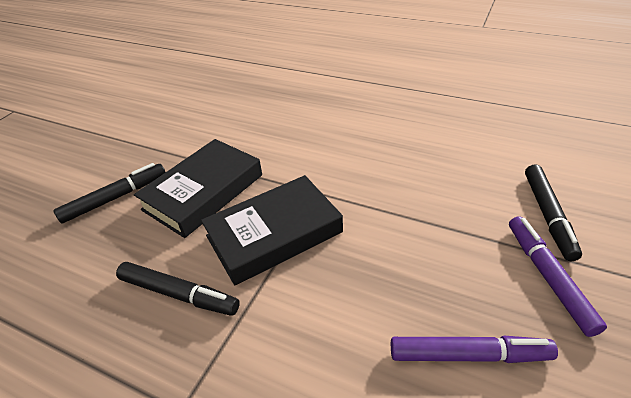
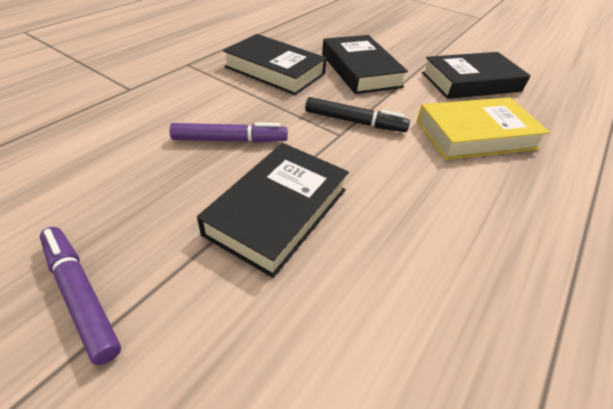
black book: [134,139,262,238] [201,175,343,285] = 2 -> [197,143,349,278] [223,34,327,95] [322,35,408,94] [422,52,531,99] = 4
black marker: [53,163,166,224] [116,262,240,316] [525,164,582,261] = 3 -> [305,97,410,132] = 1
yellow book: none = 0 -> [416,97,550,160] = 1

